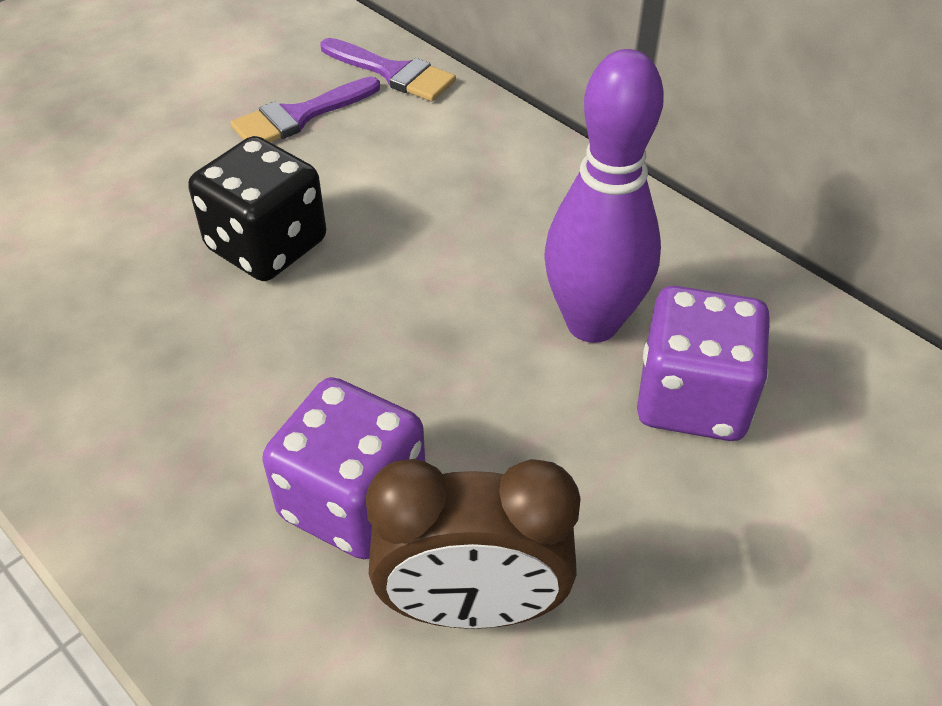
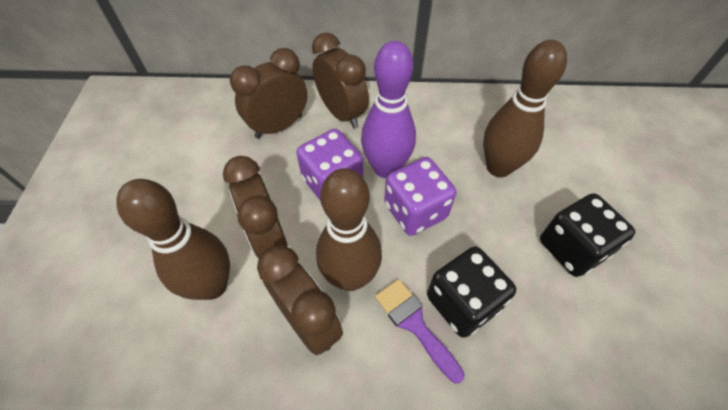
black dice: [189,136,326,281] = 1 -> [427,246,516,338] [540,193,635,277] = 2
brown bowling pin: none = 0 -> [116,179,230,300] [316,168,382,291] [483,40,567,177] = 3
brown clock: [366,459,581,629] = 1 -> [223,156,287,258] [230,48,308,139] [257,245,343,355] [312,32,369,129] = 4
purple brush: [231,77,380,142] [320,38,456,101] = 2 -> [375,279,464,384] = 1

